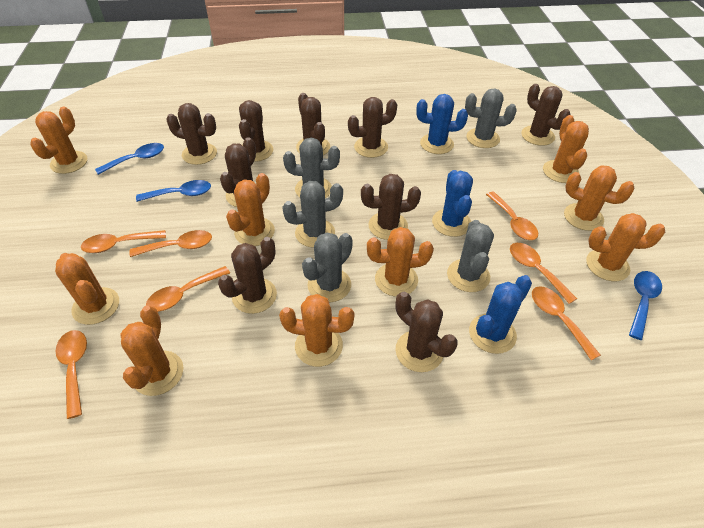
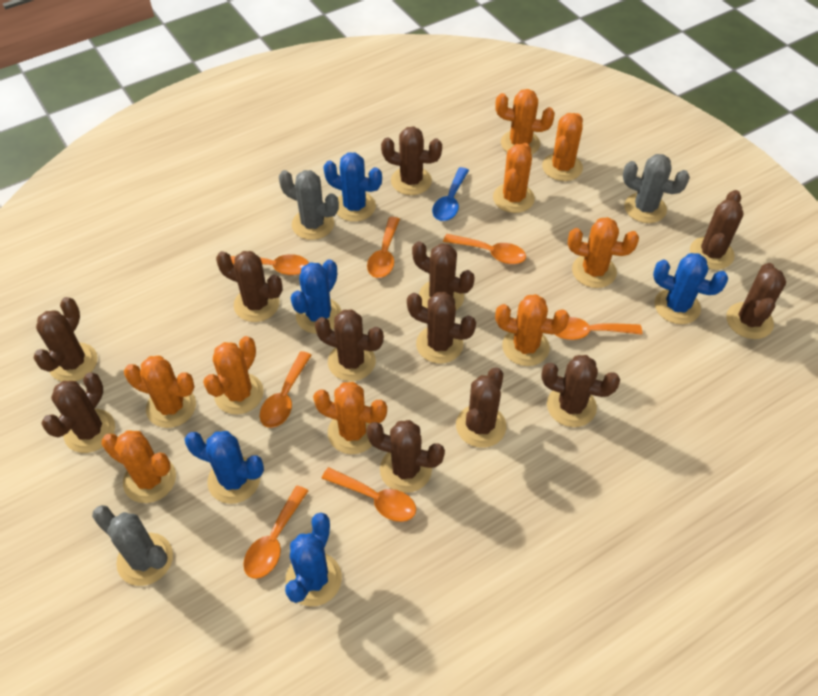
blue cactus: [416,94,468,154] [432,170,473,237] [469,275,532,354] = 3 -> [185,431,264,504] [285,513,342,606] [291,259,342,334] [323,152,382,222] [653,253,728,324] = 5
blue spoon: [95,143,164,175] [136,180,211,202] [629,271,662,340] = 3 -> [432,167,469,221] = 1
brown cactus: [166,103,217,165] [218,237,277,314] [220,137,256,207] [239,100,273,162] [296,93,330,155] [348,97,397,158] [361,174,421,240] [395,291,458,372] [521,84,570,146] = 9 -> [34,297,98,382] [41,372,115,453] [216,251,283,322] [315,310,384,381] [366,420,445,493] [381,126,442,195] [407,292,476,364] [412,241,474,310] [456,367,506,448] [541,355,620,427] [690,190,744,270] [726,263,786,339] = 12
grey cactus: [282,181,343,248] [283,138,340,198] [302,233,353,302] [447,220,494,292] [465,88,517,148] = 5 -> [92,505,173,586] [279,170,339,240] [623,154,690,223] = 3

